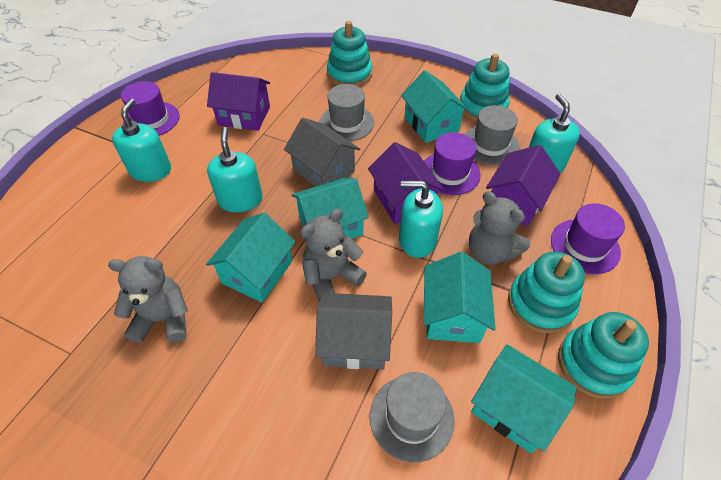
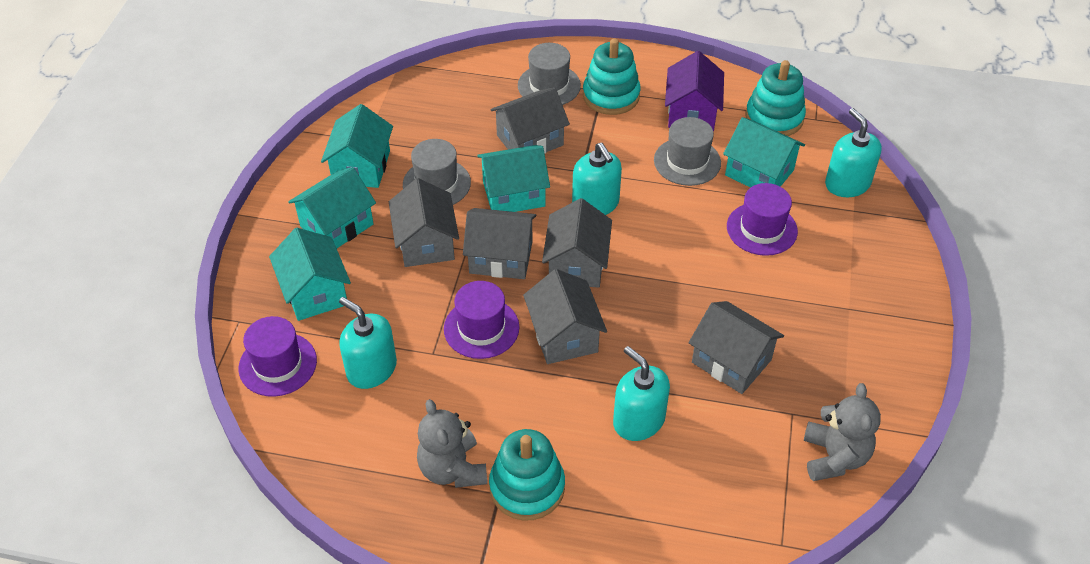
grey house: [284,118,360,187] [315,293,392,370] = 2 -> [389,178,459,267] [463,208,536,279] [490,87,570,153] [523,269,607,364] [542,198,612,288] [688,301,784,394] = 6
grey teddy bear: [108,256,188,343] [301,209,367,302] [469,191,530,265] = 3 -> [417,399,487,488] [804,383,881,481] = 2
purple house: [207,72,270,131] [368,142,444,224] [486,145,561,227] = 3 -> [665,51,724,131] = 1
turquoise stacking toy: [327,21,372,87] [460,53,509,121] [508,251,585,333] [558,312,649,399] = 4 -> [489,429,565,521] [583,38,641,115] [745,60,806,136] = 3

